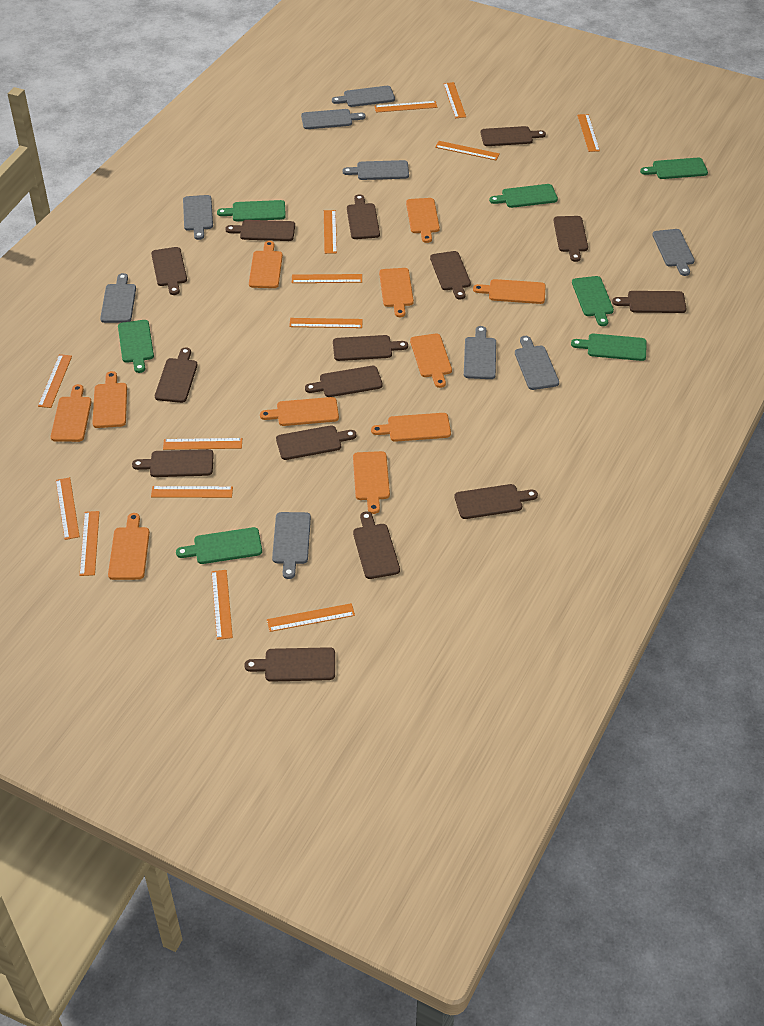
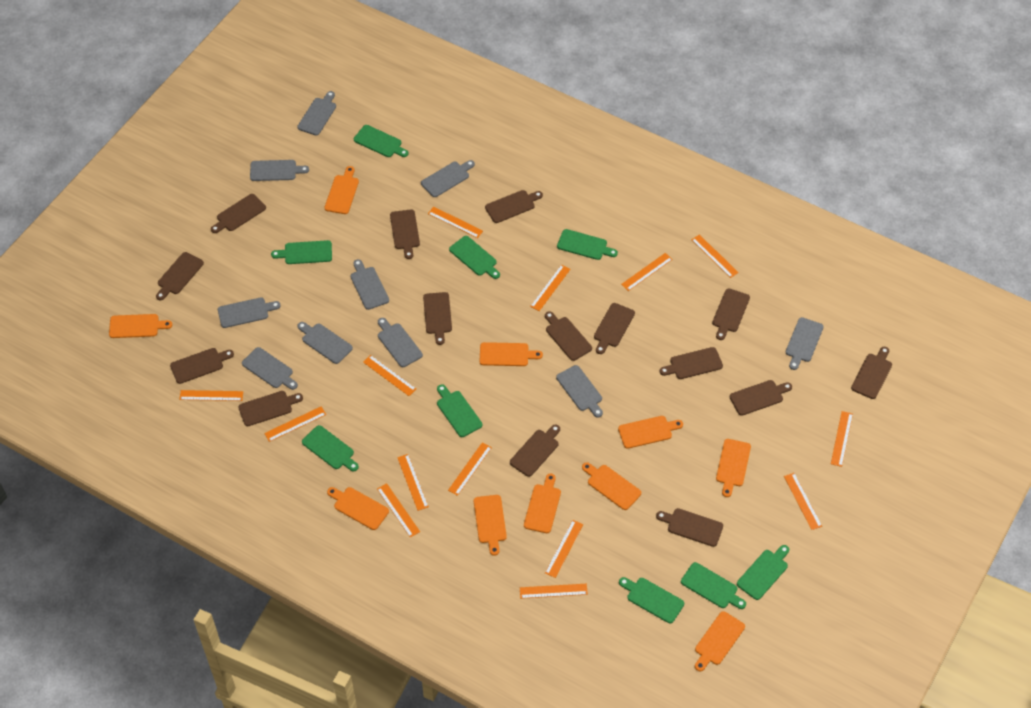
green cutting board: [118,320,154,373] [176,527,262,564] [217,200,286,221] [489,184,558,208] [571,334,647,361] [572,276,614,326] [640,158,708,179] = 7 -> [271,240,332,264] [302,425,359,472] [354,125,408,157] [437,384,482,437] [449,236,500,279] [557,229,618,260] [619,577,684,623] [681,562,746,609] [737,545,789,600] = 9
grey cutting board: [100,273,136,323] [183,195,213,240] [272,512,311,579] [301,109,366,129] [332,86,395,107] [342,160,409,180] [464,326,496,379] [515,336,559,390] [652,229,695,276] = 9 -> [218,297,281,328] [242,347,298,390] [250,160,309,181] [297,91,336,135] [298,322,353,364] [351,259,389,310] [378,318,423,367] [421,160,475,197] [556,365,603,418] [786,317,824,370] = 10
orange cutting board: [51,384,92,442] [93,371,127,428] [108,513,150,580] [249,241,283,288] [260,397,339,426] [353,451,390,514] [371,413,451,442] [379,268,414,317] [406,198,440,243] [410,334,452,388] [473,279,546,304] = 11 -> [109,314,172,338] [325,166,359,214] [327,487,389,530] [474,495,507,556] [480,342,543,366] [524,473,561,533] [582,462,641,510] [618,416,683,449] [695,611,745,672] [716,439,751,497] = 10

